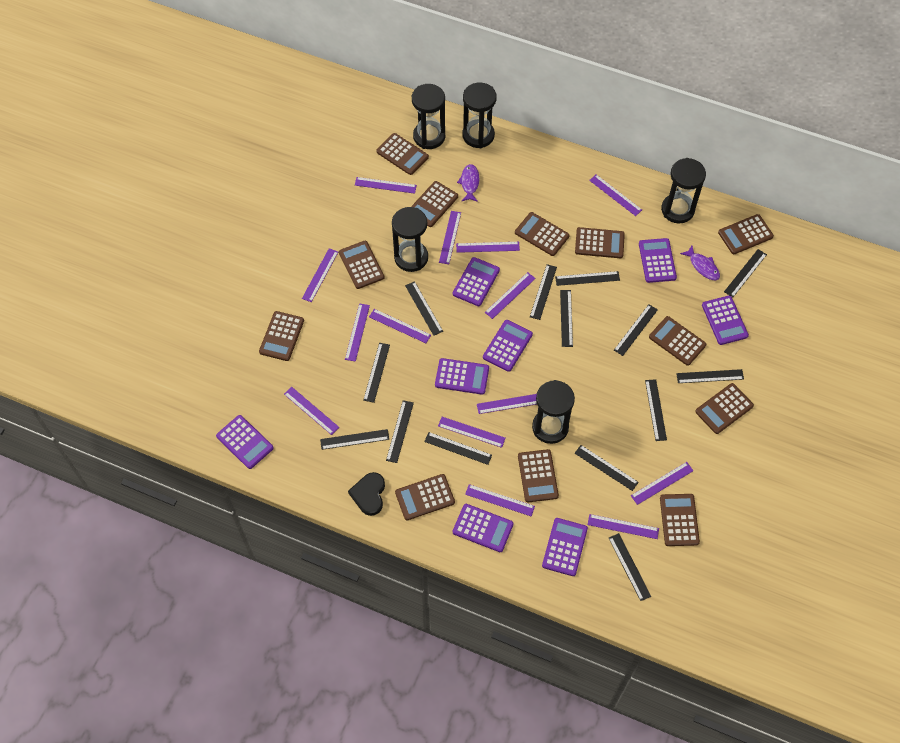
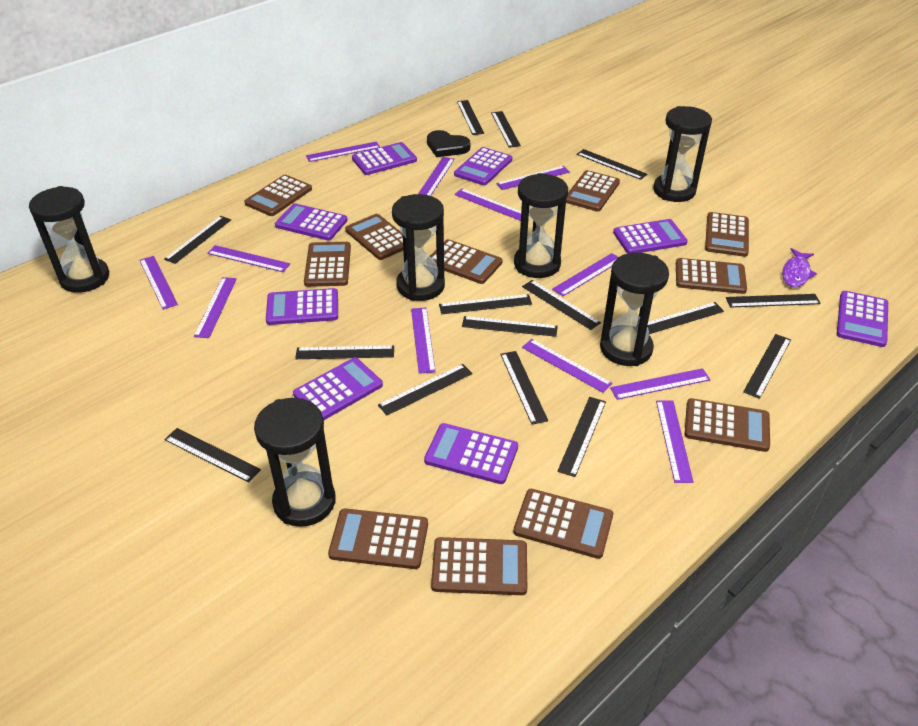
black hourglass: [392,207,428,272] [412,84,445,149] [462,83,497,148] [532,380,575,444] [661,158,706,223] = 5 -> [29,186,109,293] [254,398,336,527] [392,194,445,301] [514,173,568,278] [600,252,669,366] [653,106,712,202] = 6
black ruler: [320,429,389,450] [363,343,390,403] [386,400,414,463] [405,281,443,336] [424,432,492,465] [530,264,557,320] [555,271,620,286] [560,290,573,347] [575,445,639,491] [609,533,651,601] [614,304,658,356] [645,379,667,441] [676,369,744,383] [724,249,767,297] = 14 -> [164,216,231,264] [164,428,261,482] [295,346,394,359] [378,364,473,415] [439,294,532,314] [457,100,484,135] [462,316,558,337] [491,111,521,148] [500,351,548,425] [522,280,601,330] [557,397,606,477] [577,149,647,180] [647,302,724,334] [726,294,821,308] [743,334,791,399] = 15
brown calculator: [259,311,304,361] [339,241,385,289] [376,133,429,175] [395,474,455,520] [411,181,458,227] [515,212,570,256] [518,449,559,502] [575,227,625,258] [649,316,706,366] [660,494,700,546] [695,383,754,434] [718,214,774,254] = 12 -> [244,175,312,216] [304,242,351,287] [328,508,428,569] [345,214,403,260] [430,239,502,284] [431,537,527,595] [513,489,613,559] [566,170,620,211] [676,258,747,294] [685,398,770,452] [705,212,749,257] = 11
purple fish: [457,164,479,202] [680,246,720,280] = 2 -> [782,248,817,287] = 1
purple ruler: [284,387,339,435] [302,248,338,302] [345,303,370,362] [355,177,417,194] [369,309,431,343] [438,417,506,448] [439,211,461,264] [456,242,520,253] [465,484,535,516] [477,394,537,414] [485,272,536,319] [588,514,659,539] [589,175,642,216] [631,462,693,505] = 14 -> [140,256,178,310] [194,277,237,338] [207,245,290,272] [306,141,380,162] [411,307,436,374] [418,157,455,196] [454,189,521,221] [496,166,570,190] [522,339,613,393] [552,253,618,296] [610,368,711,400] [656,400,694,483] = 12

